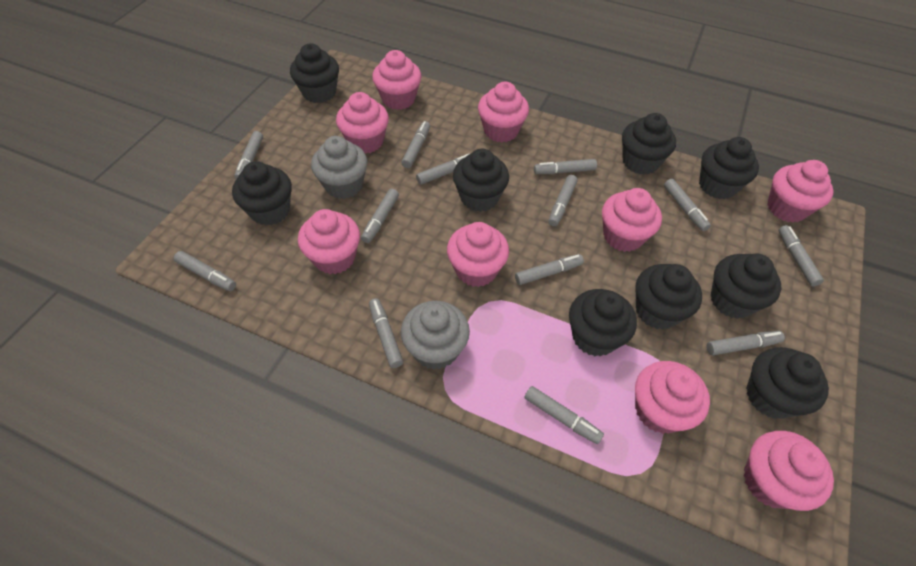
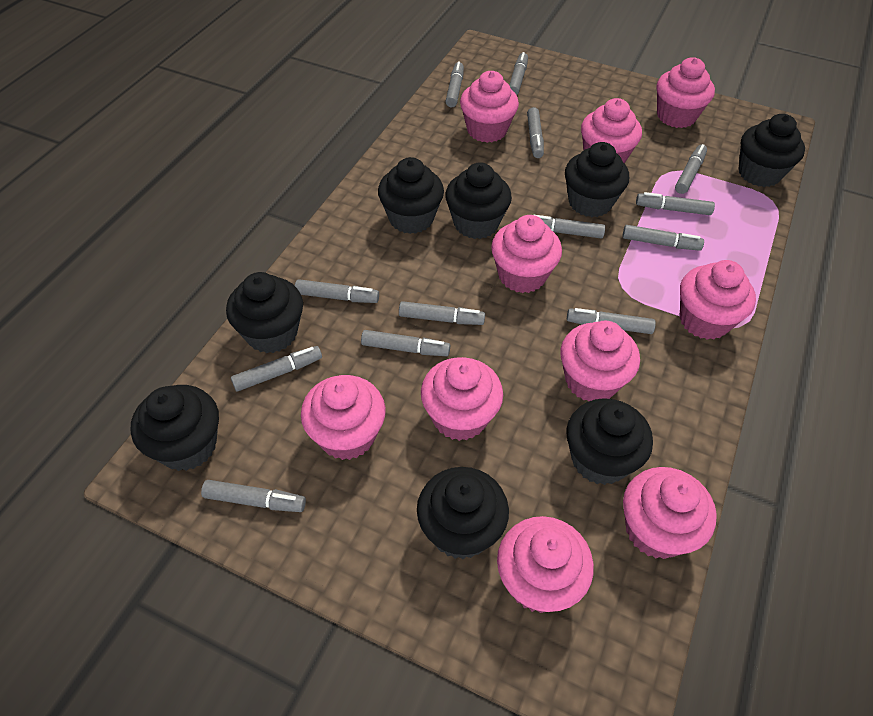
black cupcake: [232,161,292,225] [290,43,339,103] [453,149,509,212] [569,289,637,357] [622,113,676,175] [635,264,702,330] [699,137,759,199] [711,253,781,319] [746,347,829,419] = 9 -> [131,385,219,471] [226,272,303,353] [378,157,444,234] [417,467,509,559] [445,162,512,239] [565,142,629,217] [566,398,653,485] [738,114,805,187] = 8
grey cupcake: [311,136,368,199] [401,301,470,370] = 2 -> none = 0
pink cupcake: [298,209,360,274] [336,92,389,154] [372,50,421,110] [447,222,509,287] [478,82,529,142] [602,188,662,252] [635,361,710,434] [744,431,834,511] [767,160,833,223] = 9 -> [301,375,386,460] [421,357,503,441] [460,71,519,143] [491,215,562,293] [497,516,594,613] [560,321,640,401] [581,98,642,163] [623,467,717,559] [657,57,715,128] [680,260,756,340] = 10

